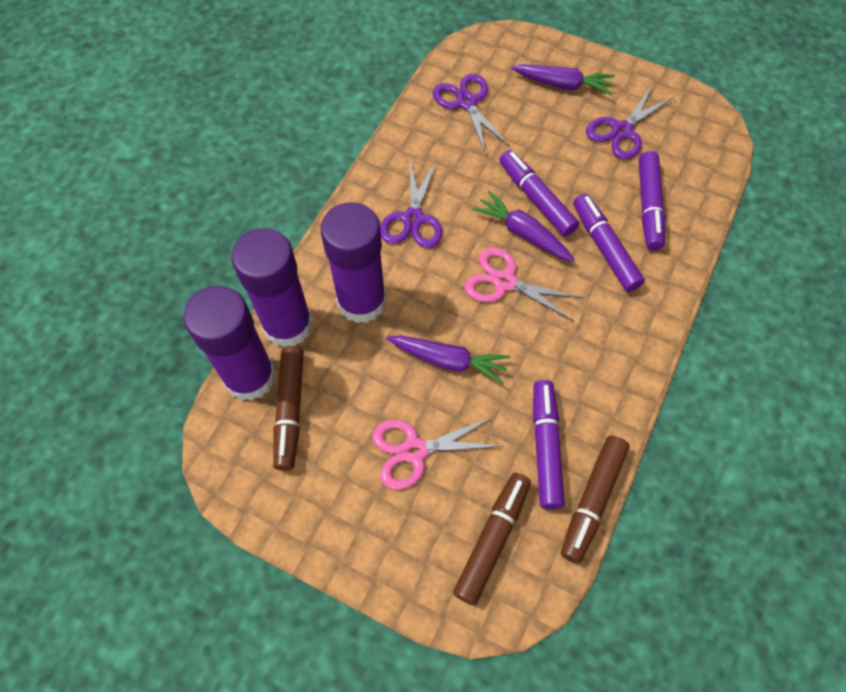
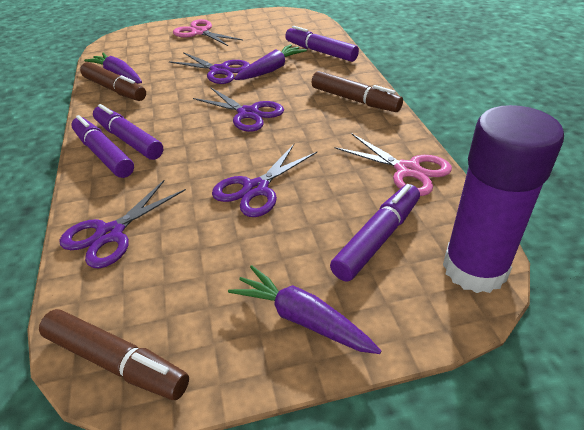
purple glue stick: [184,286,276,401] [232,228,313,347] [321,202,386,323] = 3 -> [443,105,564,293] = 1
purple scissors: [380,160,442,248] [433,74,510,152] [586,86,674,159] = 3 -> [59,180,186,268] [169,52,250,84] [193,87,284,132] [212,144,317,217] = 4

